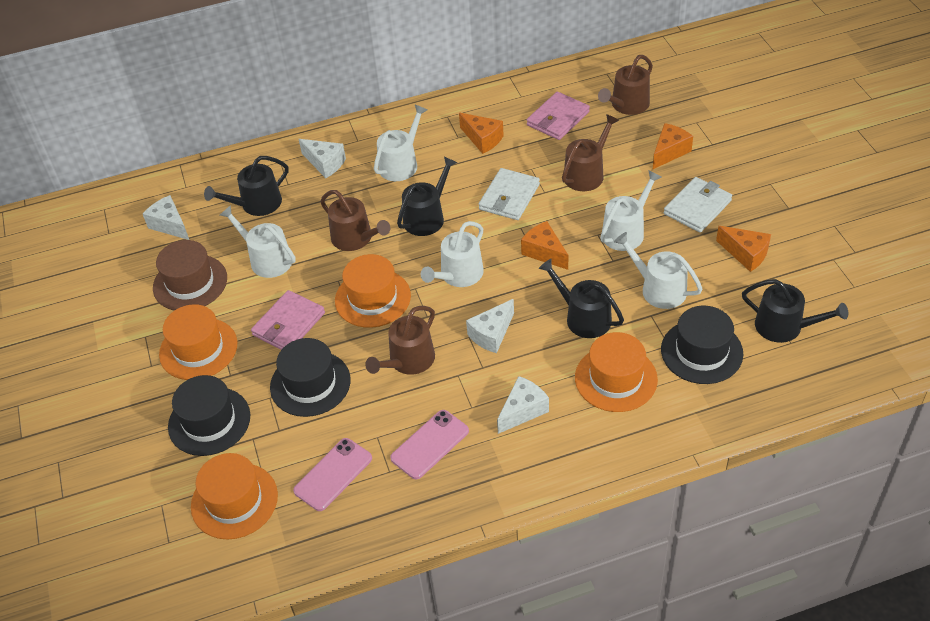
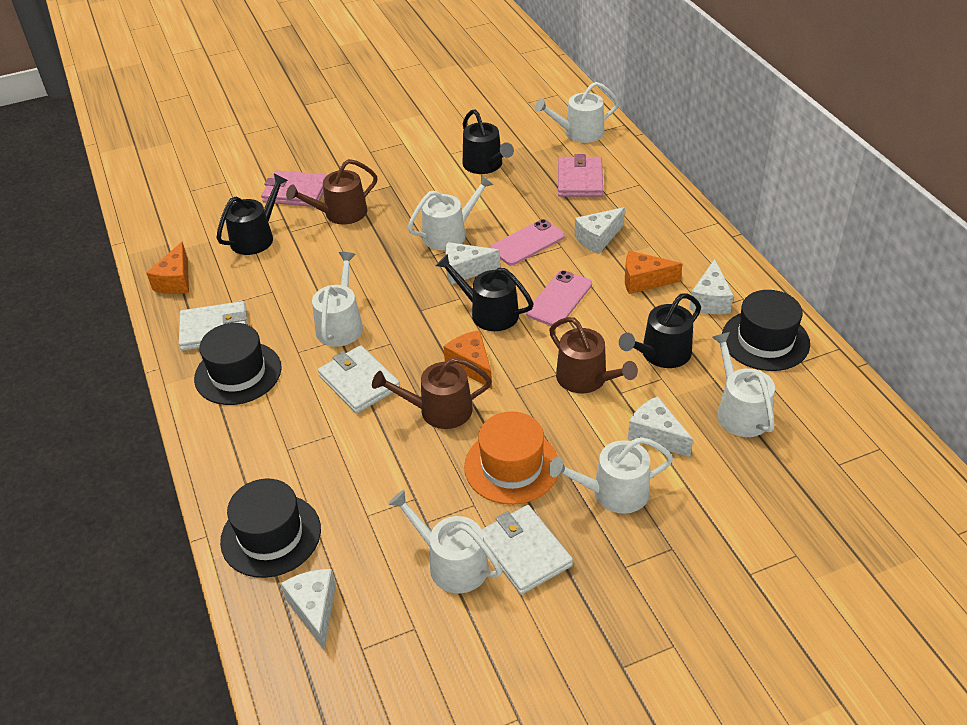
brown hat: [153,240,227,311] = 1 -> none = 0
brown watering can: [320,190,390,251] [365,306,435,375] [562,114,619,191] [598,55,653,115] = 4 -> [286,159,377,224] [372,357,492,429] [549,317,638,393] = 3
orange cheese: [459,113,504,154] [521,221,568,270] [652,123,693,170] [716,226,771,272] = 4 -> [146,242,189,294] [443,330,492,389] [625,251,682,294] = 3
orange hat: [159,304,237,380] [191,453,278,539] [335,254,411,328] [575,332,658,412] = 4 -> [464,411,558,505] = 1
white cheese: [143,195,189,240] [299,139,346,178] [466,299,514,353] [497,376,549,434] = 4 -> [281,569,336,650] [445,242,500,285] [574,207,625,254] [628,396,693,457] [689,259,734,314] = 5
white wallet: [479,168,540,220] [664,177,732,232] = 2 -> [179,301,247,351] [318,345,400,414] [481,505,573,595] = 3
white watering can: [220,205,296,278] [374,105,427,181] [421,221,484,287] [600,171,662,251] [614,232,702,309] = 5 -> [312,252,363,347] [388,490,502,594] [408,175,493,250] [535,82,619,143] [549,437,673,514] [712,332,775,437] = 6

